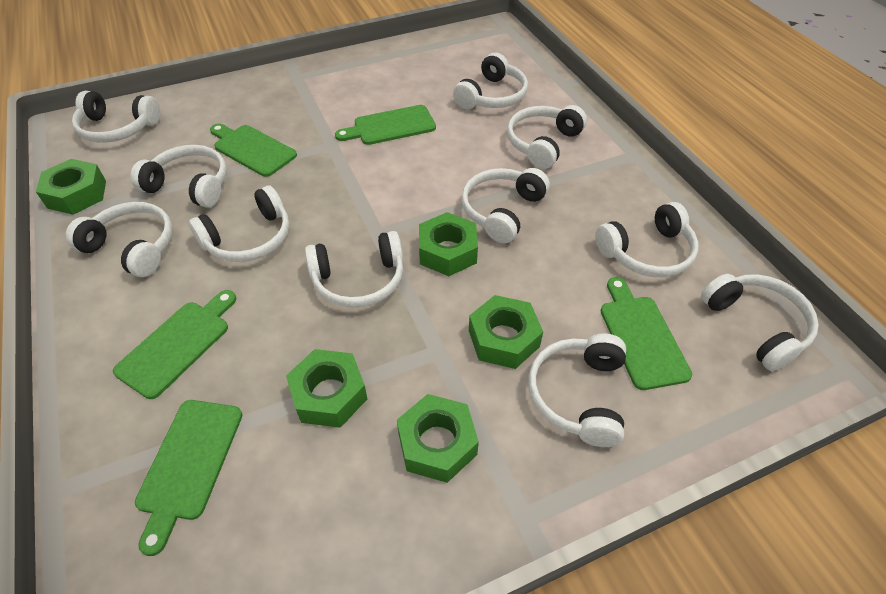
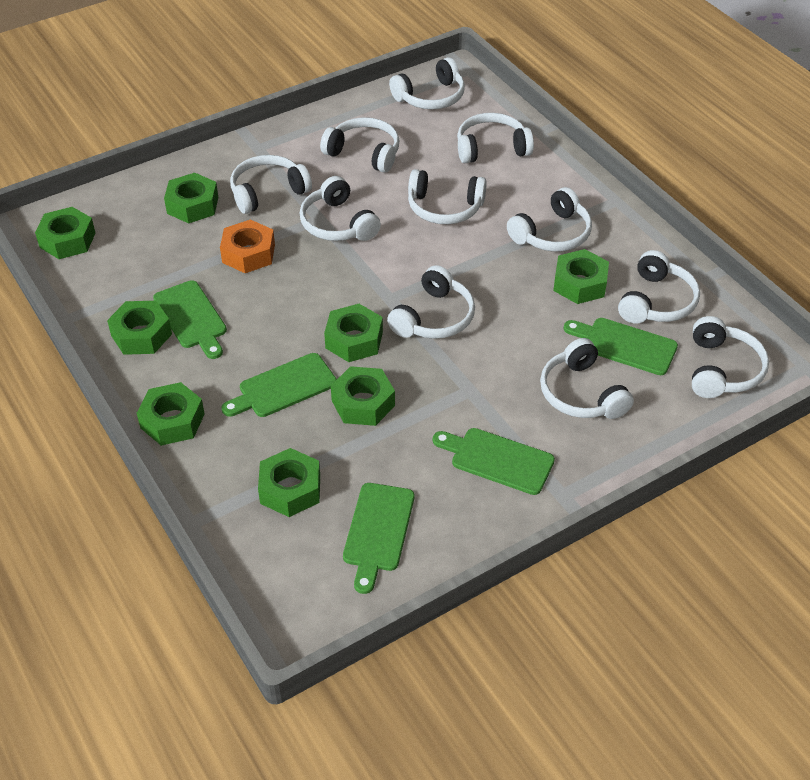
green nut: [36,159,106,215] [286,349,367,428] [397,394,479,483] [419,212,478,276] [469,295,543,369] = 5 -> [35,207,95,259] [107,301,172,355] [137,382,205,446] [164,173,218,224] [258,448,320,517] [324,304,383,362] [331,366,395,426] [553,249,609,304] = 8
orange nut: none = 0 -> [220,219,275,273] = 1

